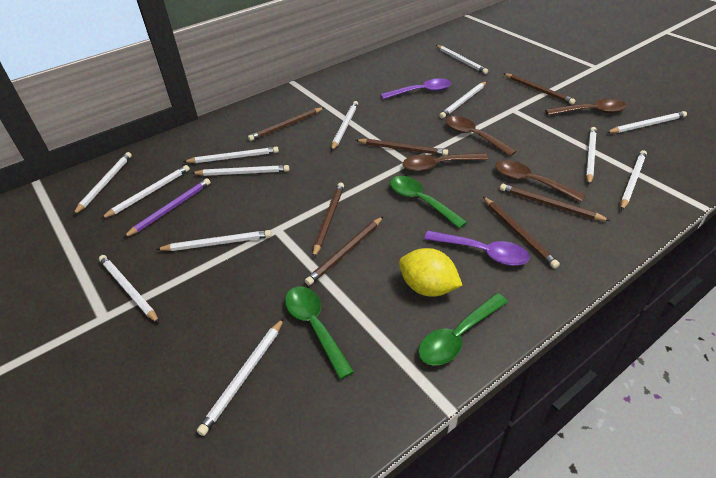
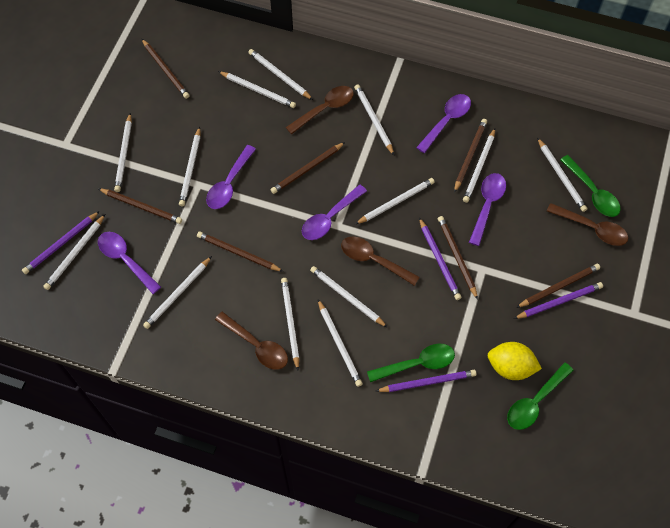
purple pencil: [123,178,211,238] = 1 -> [22,211,100,274] [376,370,477,392] [419,217,462,300] [514,282,603,319] = 4
purple spoon: [381,78,452,99] [424,231,530,266] = 2 -> [98,232,161,294] [206,145,256,209] [302,185,367,240] [416,94,471,153] [469,173,506,246] = 5

